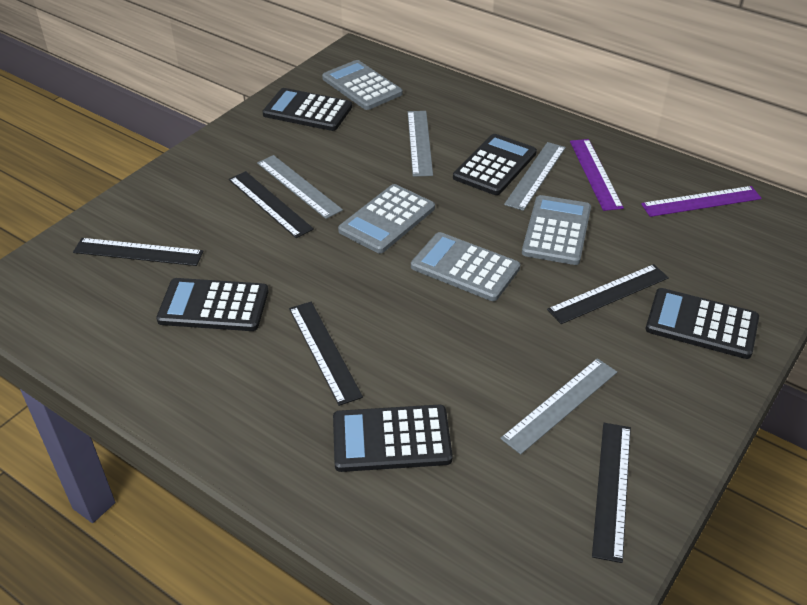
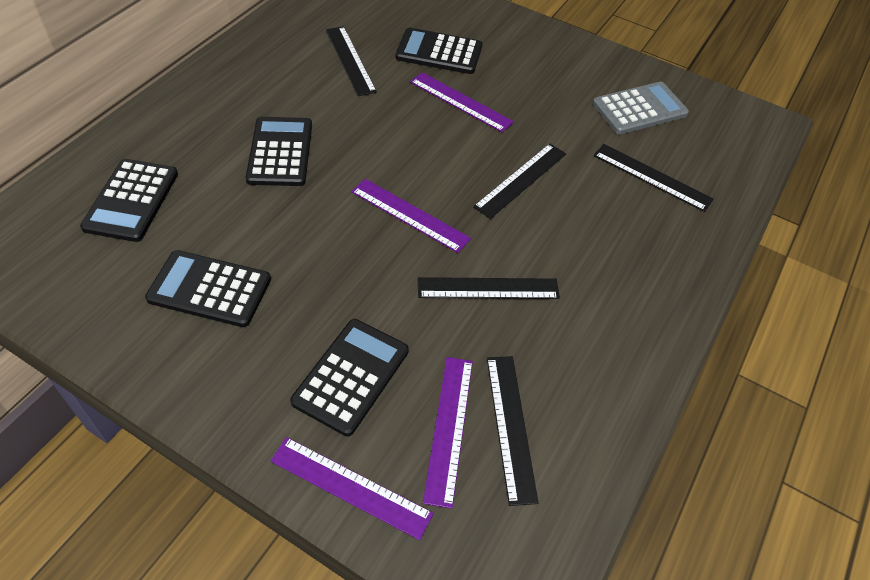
grey calculator: [322,60,403,110] [338,184,435,253] [411,232,520,301] [522,195,591,265] = 4 -> [593,82,689,134] = 1
grey ruler: [257,155,343,219] [408,111,433,177] [500,358,617,455] [504,142,566,211] = 4 -> none = 0
purple ruler: [570,139,624,211] [641,186,762,217] = 2 -> [270,437,434,540] [351,179,471,253] [410,72,514,133] [423,357,473,509] = 4

